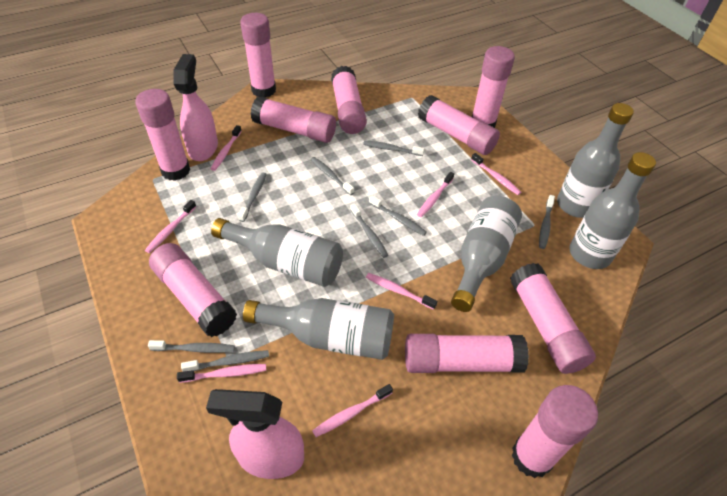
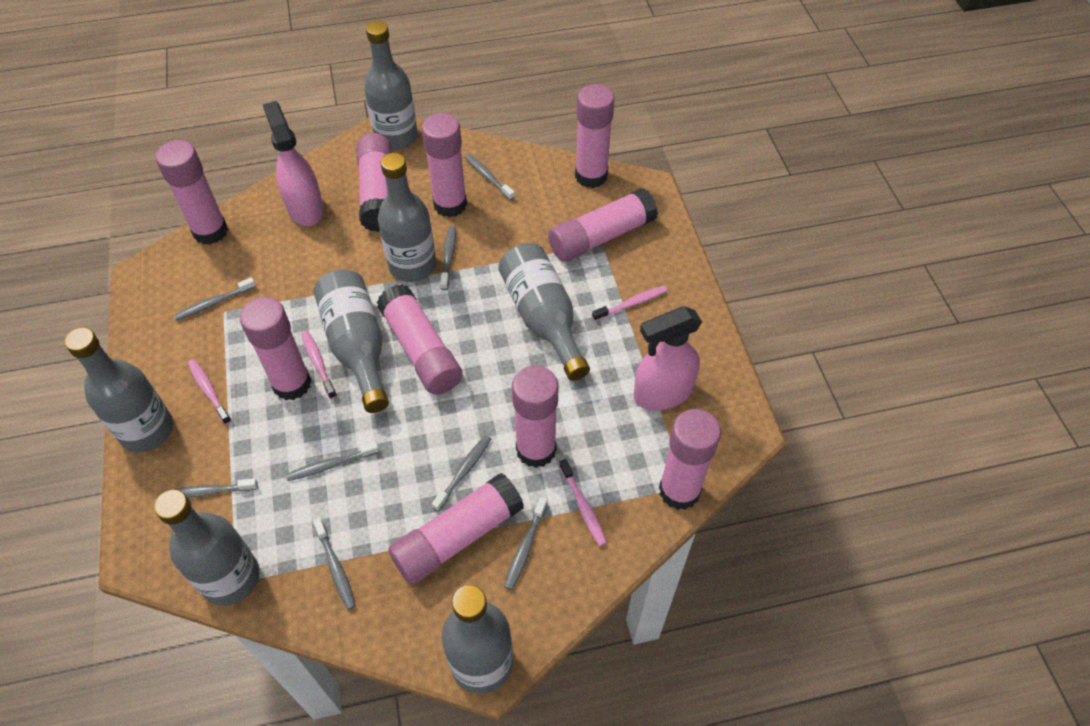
grey bottle: [211,218,343,287] [243,298,394,360] [451,196,522,312] [557,103,634,218] [569,152,656,269] = 5 -> [65,327,173,452] [154,489,259,606] [313,269,389,413] [364,21,418,150] [378,153,436,282] [442,585,513,694] [498,243,590,381] = 7
pink toothbrush: [145,200,196,253] [177,364,266,383] [211,125,242,171] [312,384,393,437] [366,273,437,310] [417,172,454,217] [471,153,521,195] = 7 -> [188,359,232,425] [301,331,337,399] [559,459,607,546] [592,286,667,321] = 4

